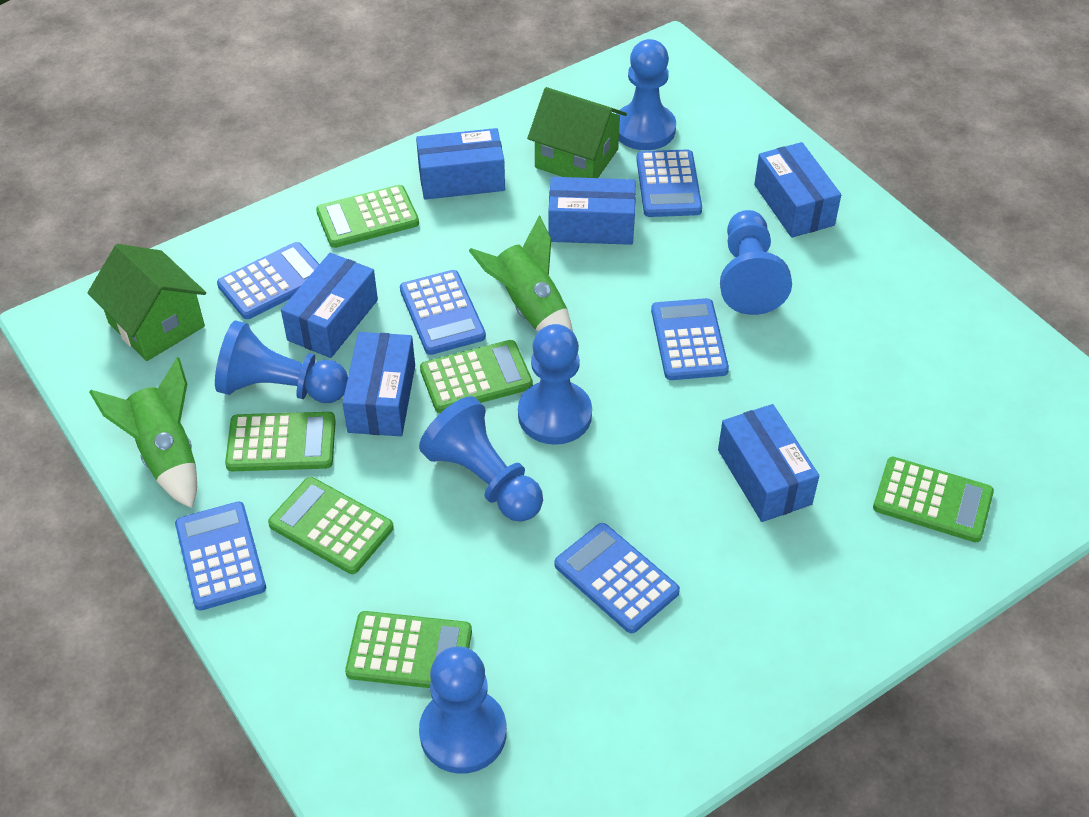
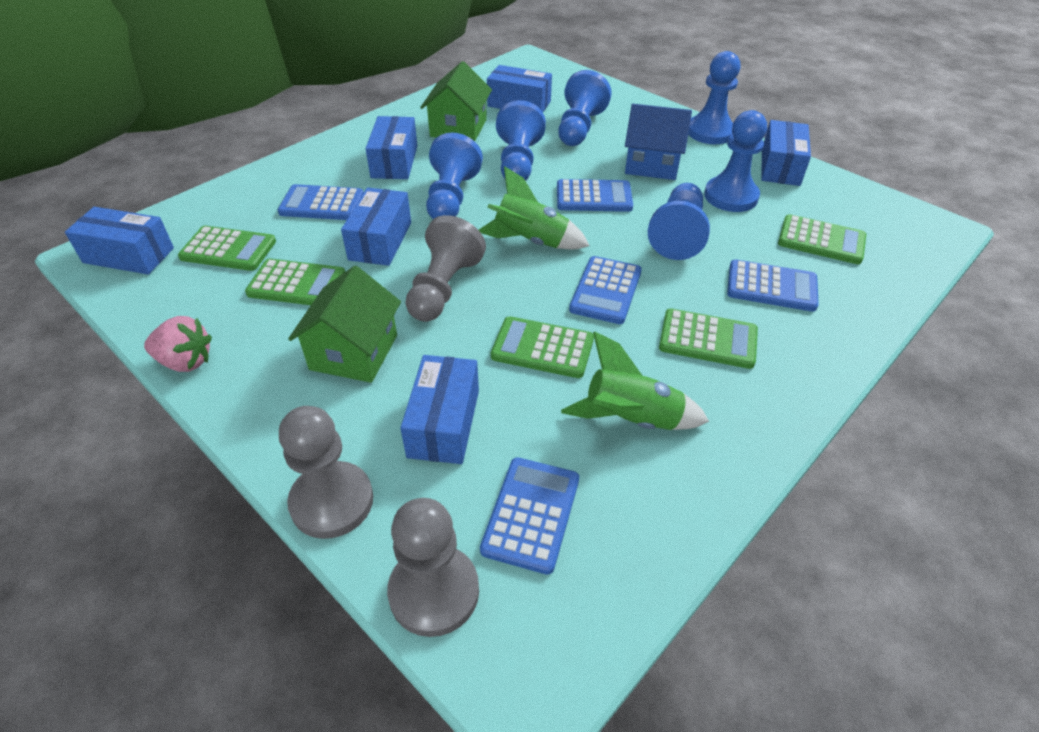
blue calculator: [175,501,266,611] [217,242,319,319] [400,270,486,355] [554,523,680,633] [636,150,702,217] [651,298,729,380] = 6 -> [278,184,364,220] [480,457,579,575] [557,179,633,212] [569,256,642,324] [727,259,819,312] = 5
blue house: none = 0 -> [625,104,692,180] = 1
green calculator: [225,412,336,471] [268,477,394,574] [316,185,419,248] [345,611,472,688] [420,340,533,413] [873,457,994,542] = 6 -> [178,226,276,271] [245,259,345,305] [491,316,594,378] [659,308,758,369] [778,214,866,264] = 5
grey pawn: none = 0 -> [279,406,373,539] [387,498,479,637] [406,215,486,322] = 3
pink strawberry: none = 0 -> [144,316,212,372] = 1

